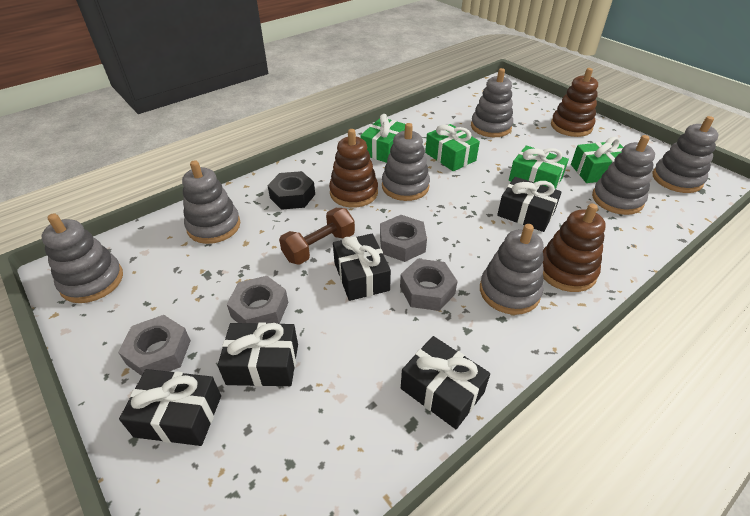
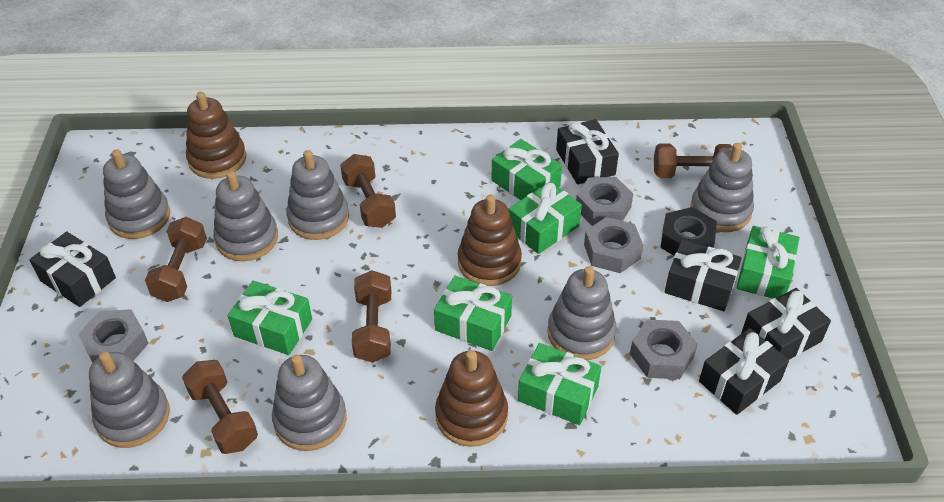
brown dumbbell: [279,208,355,265] = 1 -> [145,217,207,302] [182,360,258,454] [340,154,396,228] [352,270,391,363] [654,144,733,178] = 5
green gift: [360,114,406,163] [425,124,480,171] [509,146,569,189] [571,137,623,183] = 4 -> [228,281,312,355] [434,276,512,351] [492,139,562,200] [509,181,582,254] [518,343,601,425] [737,226,799,298] = 6

